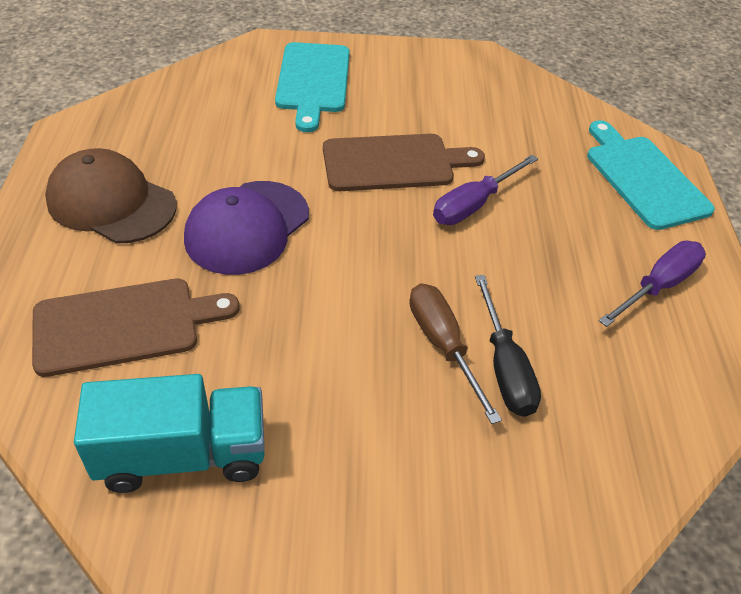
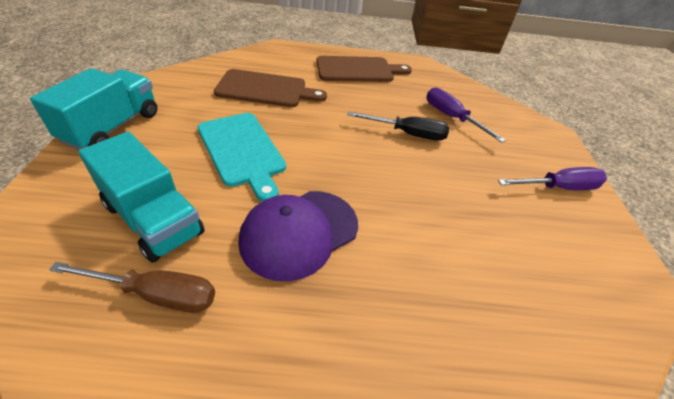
brown cap: [45,148,176,244] = 1 -> none = 0
turquoise cutting board: [275,42,350,132] [587,120,715,230] = 2 -> [198,113,286,202] = 1
turquoise truck: [74,374,265,493] = 1 -> [30,68,157,150] [78,132,205,263] = 2

